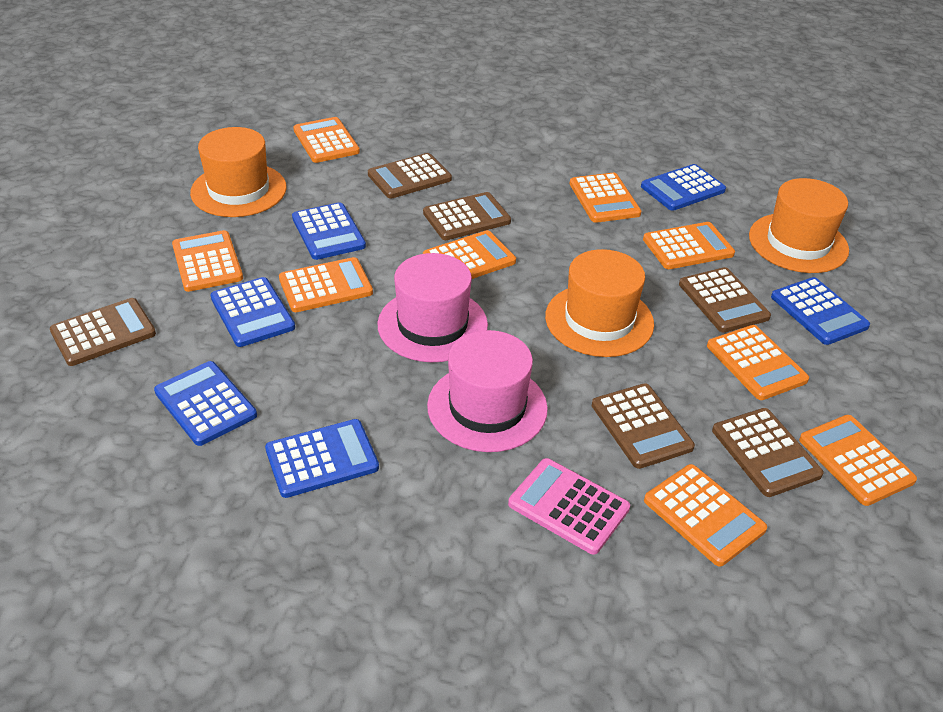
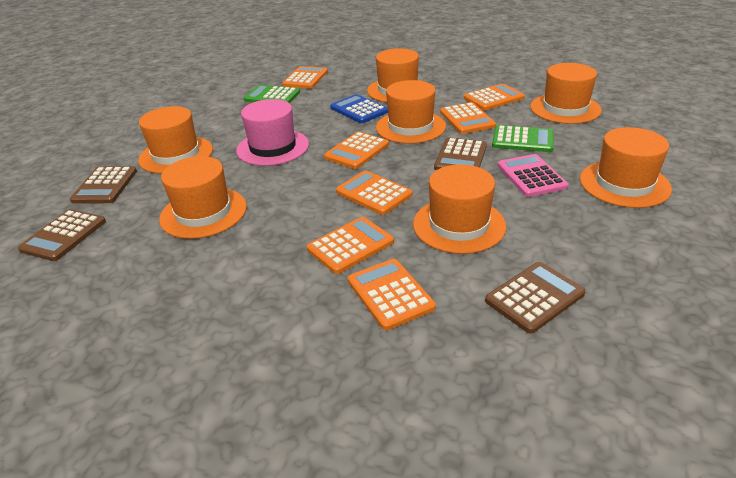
blue calculator: [154,361,257,446] [210,277,295,347] [265,419,379,498] [292,202,366,260] [641,164,726,211] [771,277,870,345] = 6 -> [330,94,388,123] = 1
brown calculator: [50,298,156,366] [368,153,452,199] [423,192,511,240] [592,383,695,469] [679,267,771,333] [712,408,824,497] = 6 -> [18,209,106,261] [70,166,137,204] [434,137,487,170] [485,262,585,334] = 4
green calculator: none = 0 -> [244,85,300,103] [492,125,554,152] = 2
orange calculator: [172,230,243,292] [279,257,373,312] [293,117,360,163] [423,230,516,279] [570,173,641,223] [643,222,735,269] [644,464,767,567] [707,325,809,400] [799,415,917,506] = 9 -> [282,66,328,89] [307,217,394,274] [324,132,389,169] [336,170,412,215] [348,259,436,330] [440,102,496,134] [464,84,525,110] = 7
orange hat: [190,127,287,217] [545,249,654,357] [749,178,849,273] = 3 -> [138,106,213,174] [159,156,247,239] [367,48,421,102] [376,80,446,144] [413,164,506,254] [530,63,602,124] [580,127,672,208] = 7
pink hat: [377,253,488,362] [427,330,548,452] = 2 -> [236,99,309,166] = 1

